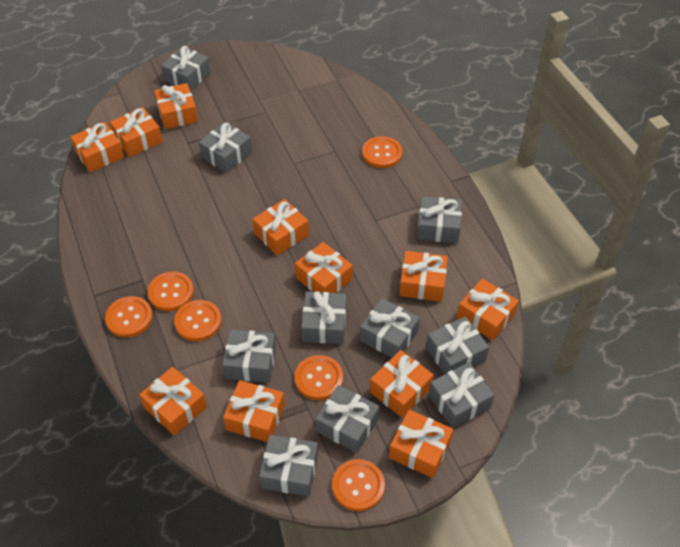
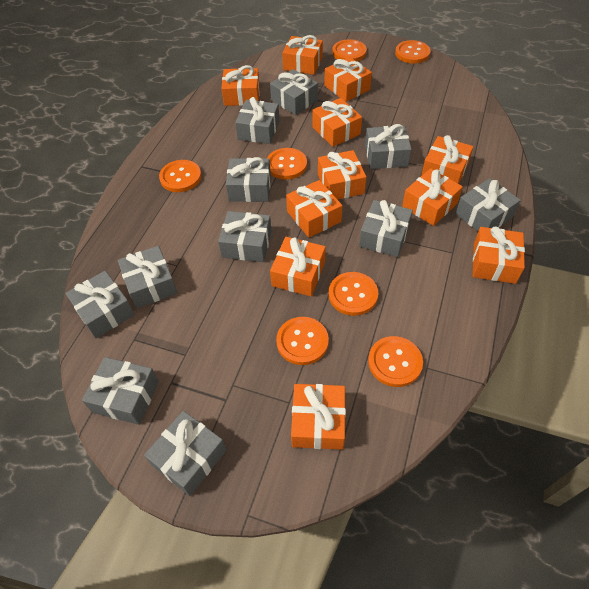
grey gift: [161,46,211,92] [199,122,252,173] [222,330,276,383] [259,435,318,496] [301,291,347,344] [316,385,379,453] [360,298,420,358] [417,196,462,243] [426,316,489,374] [429,362,494,428] = 10 -> [65,271,135,338] [82,357,159,425] [118,246,177,308] [144,411,226,496] [218,211,272,262] [226,157,271,202] [235,97,280,144] [270,69,318,115] [359,200,413,257] [365,124,412,169] [455,178,521,231] = 11
orange button: [105,296,153,338] [147,272,194,311] [174,300,221,341] [295,355,343,400] [332,459,385,511] [362,136,402,168] = 6 -> [159,160,202,192] [267,148,307,180] [276,317,329,365] [329,272,378,316] [332,39,367,61] [368,336,423,387] [395,40,431,64] = 7

